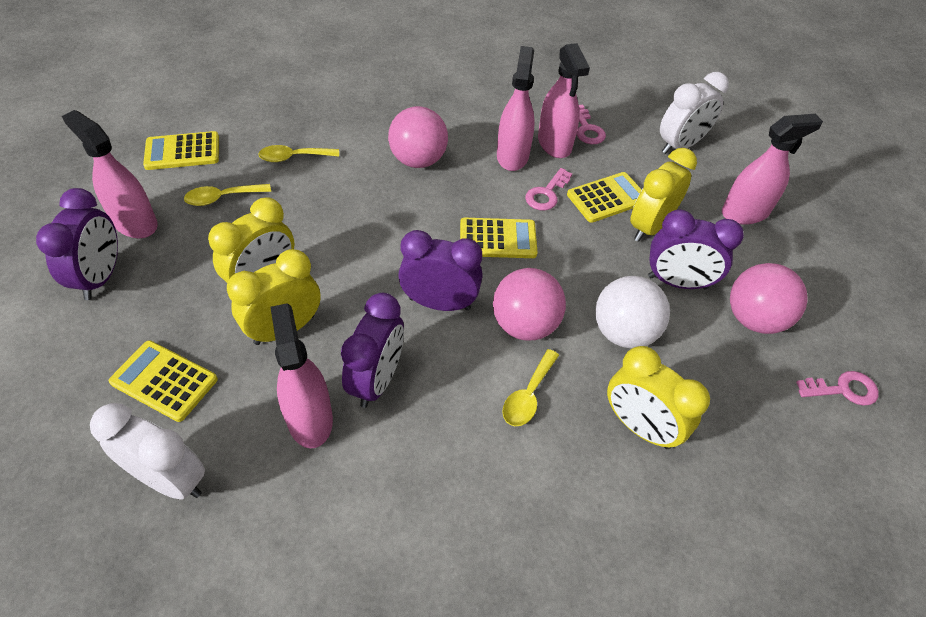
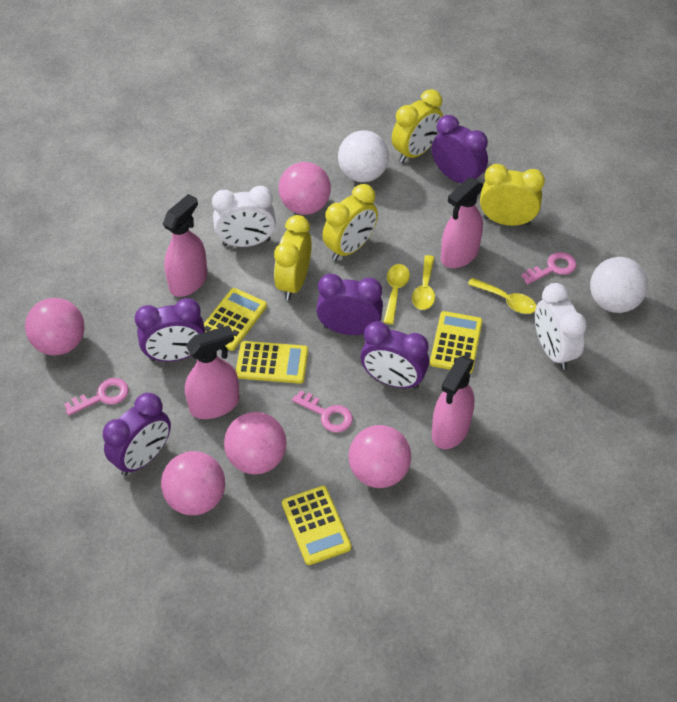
pink ball: [388,106,448,168] [493,268,566,341] [730,263,808,334] = 3 -> [25,298,85,355] [161,451,225,515] [224,412,287,475] [279,162,331,215] [348,425,411,488] = 5
pink spray bottle: [62,110,158,238] [270,303,333,448] [497,46,535,171] [538,43,590,158] [722,114,823,225] = 5 -> [163,194,208,297] [185,325,240,419] [432,356,475,449] [441,177,484,268] = 4
purple clock: [36,188,118,300] [341,293,404,408] [398,230,483,311] [648,209,744,290] = 4 -> [103,393,171,476] [135,298,205,362] [316,274,383,335] [360,321,429,389] [432,115,488,183] = 5
white ball: [595,276,670,348] = 1 -> [338,130,389,182] [590,257,648,313] = 2

